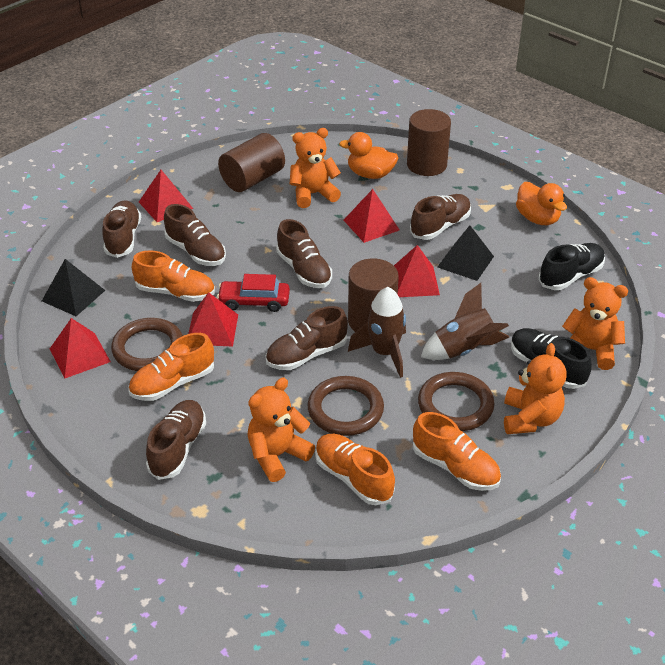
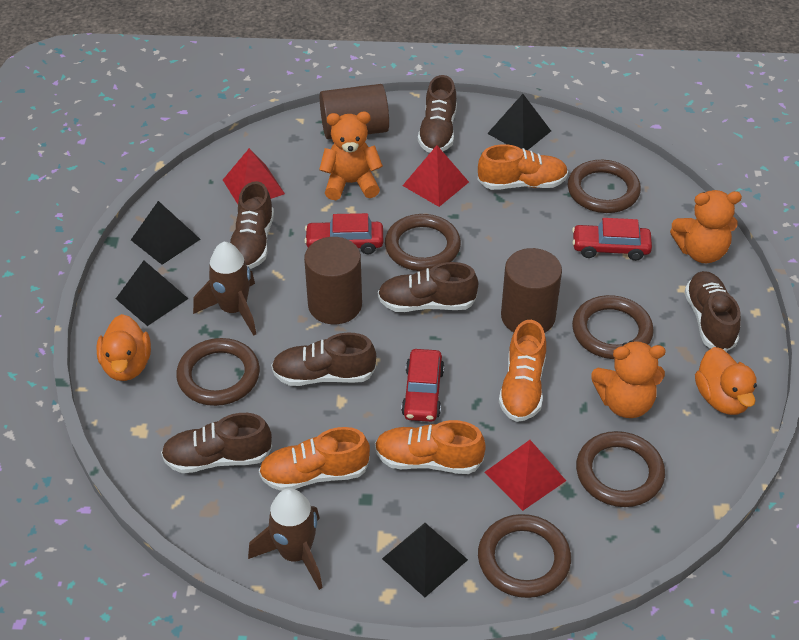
black pyramid: [42,259,105,316] [438,226,494,281] = 2 -> [116,261,188,326] [131,201,200,265] [382,523,468,597] [487,94,551,150] = 4
black shoe: [511,328,591,389] [538,243,605,290] = 2 -> none = 0
brown ring: [111,318,183,371] [307,376,384,436] [418,372,495,431] = 3 -> [176,338,260,406] [385,214,461,271] [478,514,571,598] [568,160,641,213] [572,295,654,359] [576,431,665,507] = 6
orange teddy bear: [248,378,315,482] [290,128,341,208] [504,343,567,434] [562,277,628,370] = 4 -> [319,111,383,200] [591,340,666,418] [670,190,742,263] = 3
red car: [217,274,290,312] = 1 -> [304,213,383,254] [401,349,444,422] [572,218,652,261] = 3
red pyramid: [50,318,111,378] [139,170,193,222] [188,292,238,346] [344,189,400,243] [394,245,440,297] = 5 -> [223,148,285,204] [402,145,469,207] [485,440,566,511] = 3

